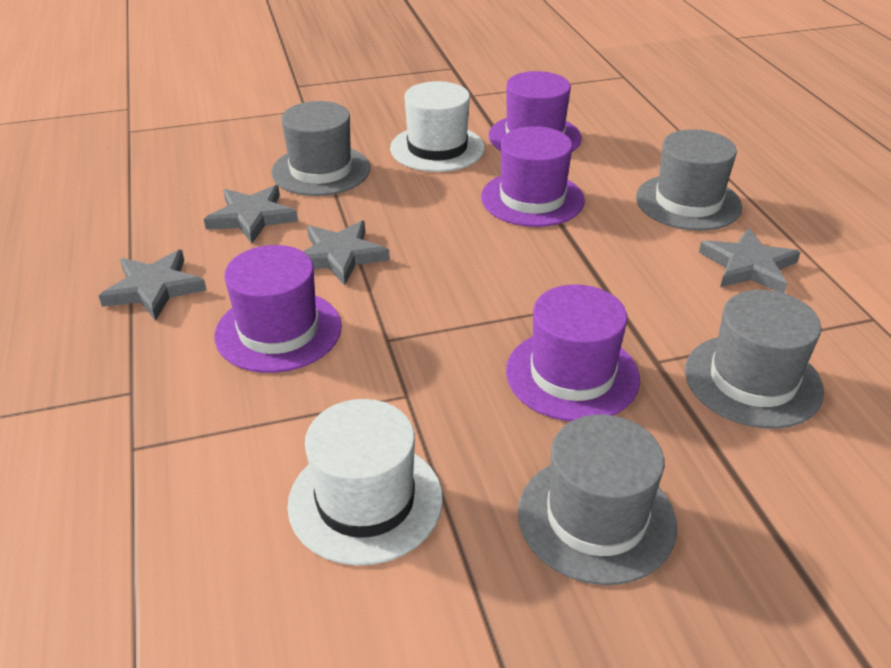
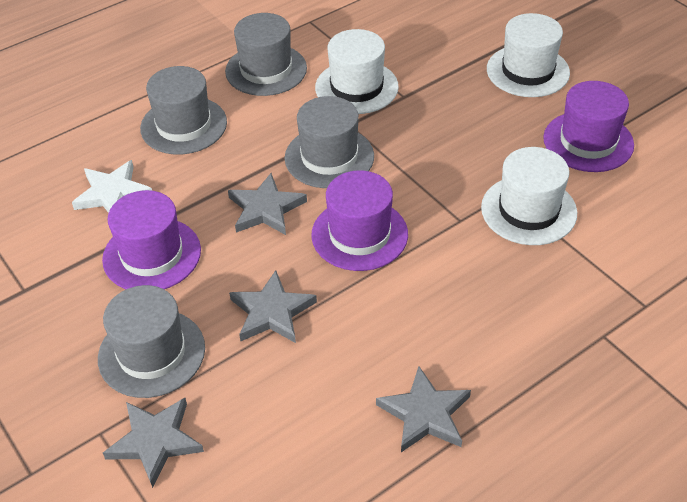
purple hat: [215,245,342,373] [481,126,585,227] [489,71,582,152] [506,284,640,421] = 4 -> [102,190,201,289] [311,170,408,271] [543,81,634,172] = 3
white hat: [287,399,443,566] [390,81,485,172] = 2 -> [315,29,399,114] [481,147,577,245] [487,13,570,97] = 3
white star: none = 0 -> [72,160,152,213] = 1

